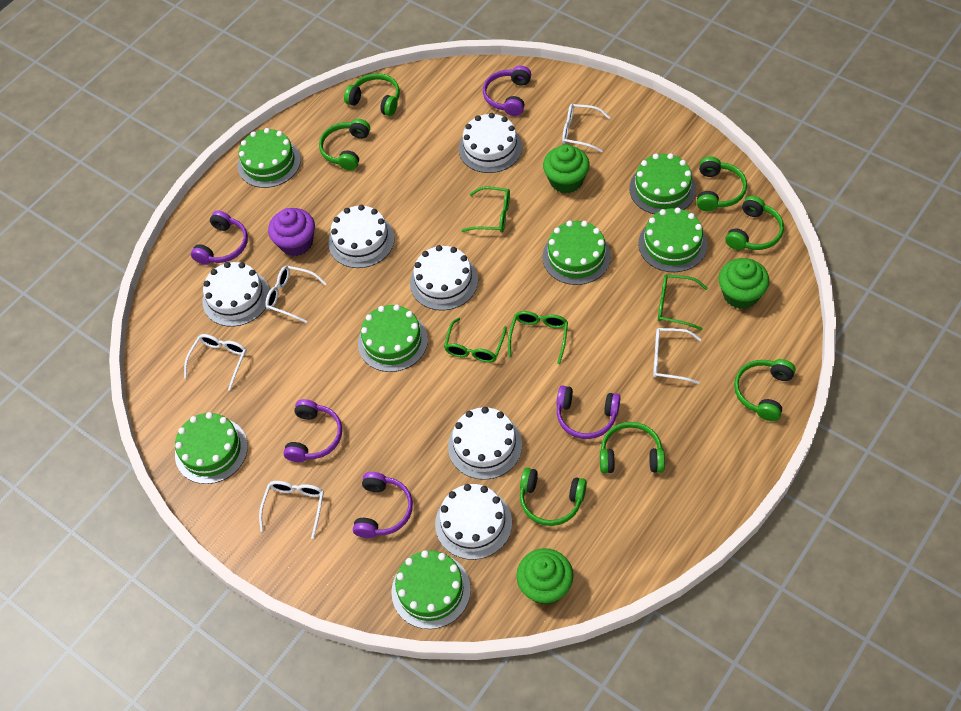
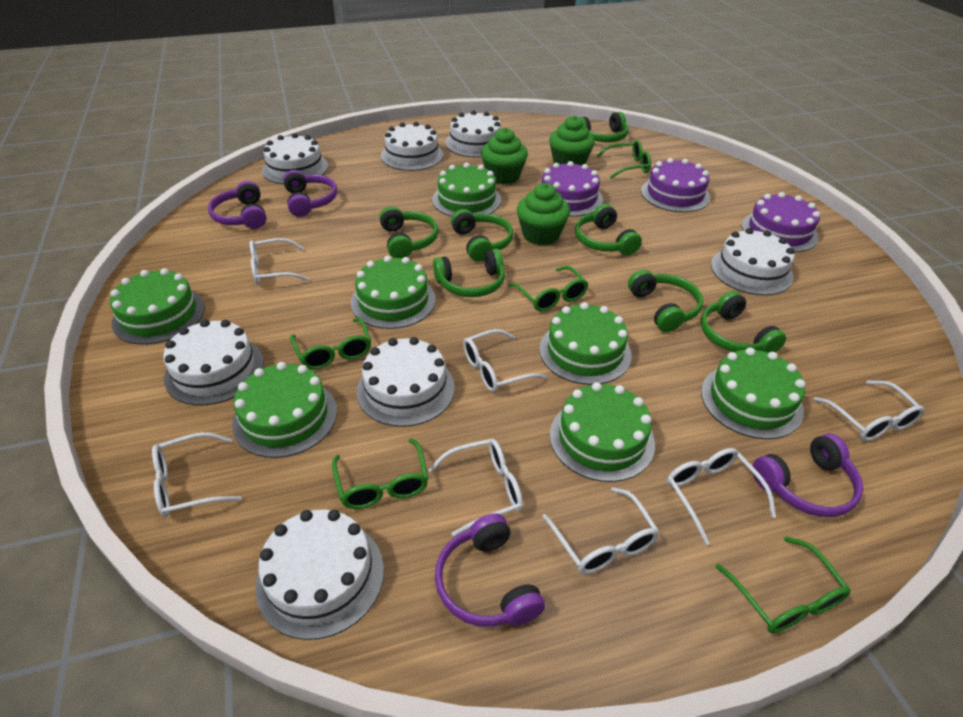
green glasses: [444,317,507,363] [461,187,510,233] [508,311,568,364] [658,274,708,330] = 4 -> [290,317,371,370] [332,439,428,509] [508,266,589,312] [597,140,651,179] [715,536,851,633] = 5
purple cake: none = 0 -> [541,161,603,217] [641,158,710,212] [742,192,820,252] = 3
purple cupcake: [268,208,315,256] = 1 -> none = 0
purple headphones: [191,210,248,265] [283,399,342,462] [353,472,413,538] [483,66,531,116] [556,385,621,439] = 5 -> [208,181,267,229] [283,170,337,217] [435,513,545,627] [752,434,863,517] = 4
white cake: [203,262,270,327] [328,205,395,268] [410,245,478,311] [435,484,512,560] [448,407,522,480] [459,113,523,173] = 6 -> [163,319,264,405] [256,509,384,640] [262,133,328,184] [357,337,455,427] [381,122,444,171] [445,110,501,158] [711,228,794,295] = 7
white glasses: [184,334,247,391] [259,481,324,539] [265,266,327,323] [562,104,610,152] [653,328,701,384] = 5 -> [152,432,242,517] [250,238,309,285] [429,439,523,537] [463,329,547,392] [542,487,659,574] [667,448,776,545] [813,380,925,441] = 7

